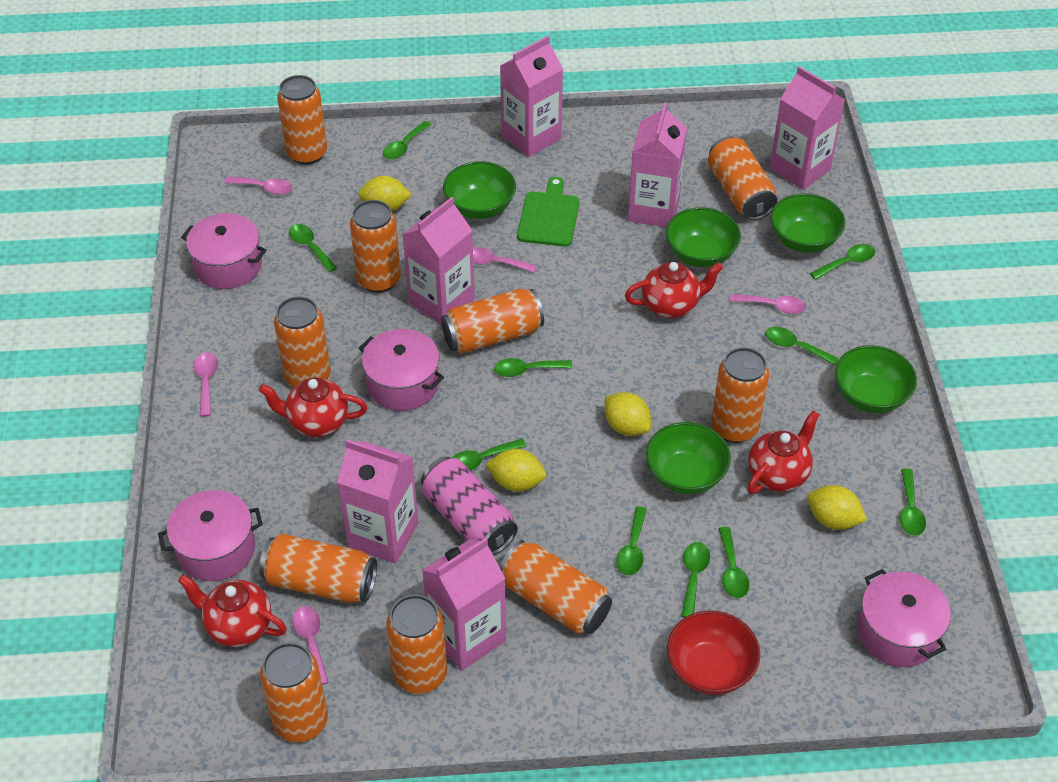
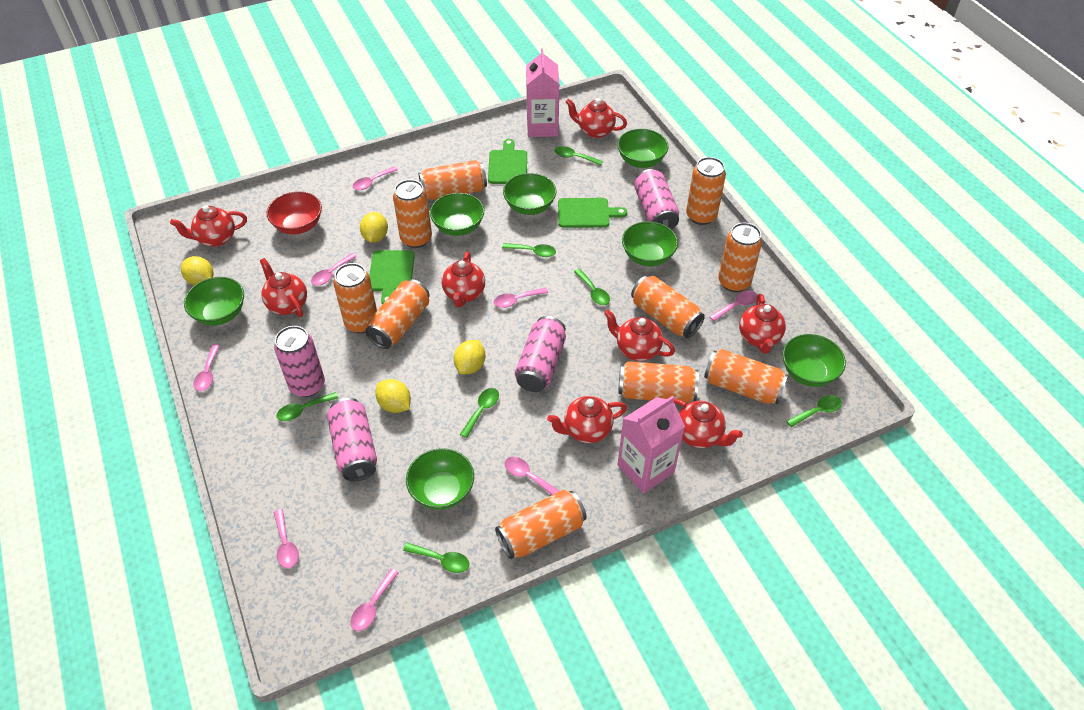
green bowl: [443,161,516,219] [646,422,731,494] [666,207,741,267] [770,193,845,253] [835,345,917,413] = 5 -> [184,277,244,326] [406,448,474,510] [430,193,484,236] [503,173,556,215] [617,129,669,168] [622,221,678,266] [783,334,846,387] = 7
green cutting board: [517,177,580,247] = 1 -> [369,250,415,304] [488,139,527,184] [558,198,627,228] = 3
green spoon: [289,224,337,272] [383,121,431,160] [452,438,527,471] [494,358,573,377] [616,507,647,575] [681,542,710,618] [719,527,749,598] [765,327,839,365] [810,244,875,280] [899,469,926,536] = 10 -> [276,392,338,421] [403,543,469,573] [460,388,499,438] [502,243,556,257] [555,146,603,166] [574,269,610,305] [786,395,842,427] = 7
pink can: [421,457,518,555] = 1 -> [274,326,325,397] [327,398,377,481] [515,316,566,392] [634,169,679,230] = 4
pink carton: [337,439,418,564] [402,197,475,325] [422,538,506,671] [500,36,563,157] [628,102,687,227] [770,66,845,190] = 6 -> [526,48,559,137] [618,396,685,494] = 2
pink pot: [158,490,263,581] [181,213,266,289] [359,329,444,411] [857,569,951,667] = 4 -> none = 0
pink spoon: [194,352,218,417] [224,176,292,195] [292,606,328,685] [473,247,537,273] [730,294,806,314] = 5 -> [193,344,220,391] [274,509,299,568] [311,253,357,285] [351,569,399,631] [353,166,398,190] [494,287,548,308] [504,457,560,495] [709,290,757,321] = 8
red teapot: [178,574,287,647] [259,377,367,437] [625,262,723,318] [747,411,820,494] = 4 -> [170,205,247,247] [260,258,307,317] [442,252,485,307] [547,396,627,443] [566,98,627,138] [604,310,675,361] [674,399,743,448] [739,294,786,354] = 8

